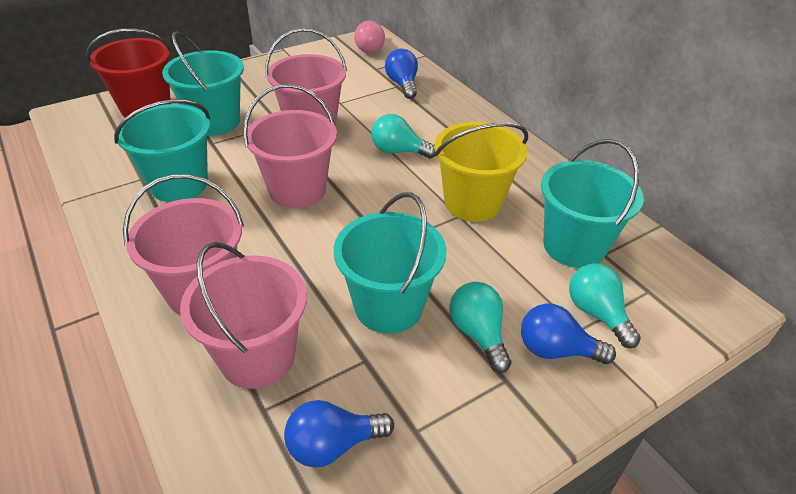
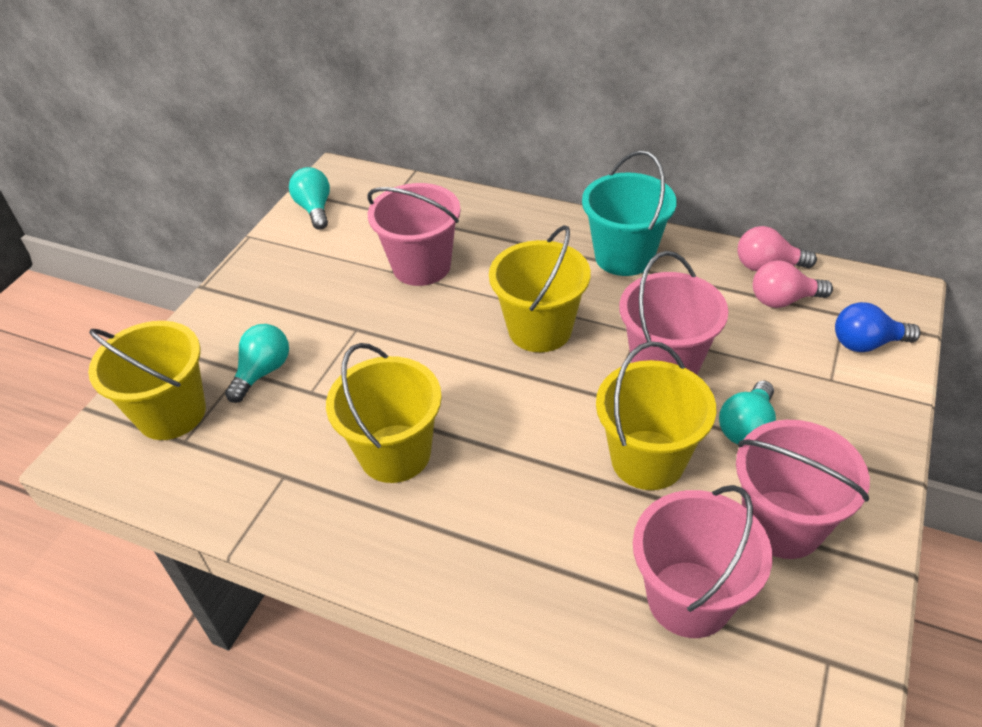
blue light bulb: [284,400,394,468] [385,49,418,99] [521,303,616,364] = 3 -> [835,302,921,352] = 1
pink light bulb: [354,21,385,53] = 1 -> [738,226,817,272] [753,260,833,308] = 2
red bucket: [86,28,172,118] = 1 -> none = 0
turquoise bucket: [114,99,210,202] [162,31,244,136] [334,192,446,334] [541,139,644,268] = 4 -> [582,150,677,276] = 1
yellow bucket: [434,122,528,222] = 1 -> [88,321,206,440] [326,343,442,483] [489,225,591,352] [596,341,716,490] = 4

